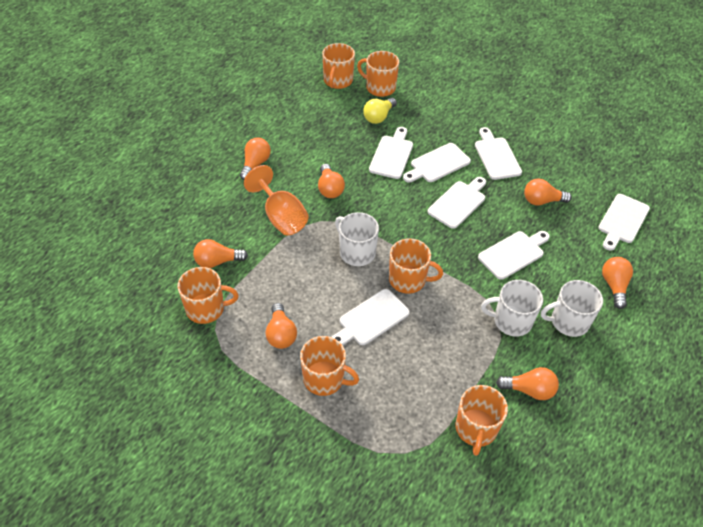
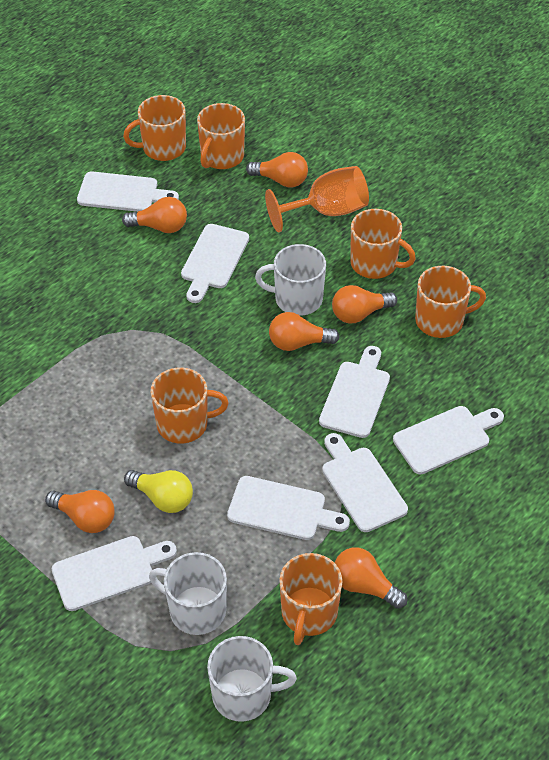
orange light bulb: [193,239,248,268] [240,138,271,180] [265,303,297,349] [318,164,345,198] [496,367,559,400] [524,179,572,206] [602,257,633,309] = 7 -> [45,490,115,533] [122,197,187,233] [246,152,308,187] [269,312,339,351] [332,285,397,323] [334,547,407,609] = 6

